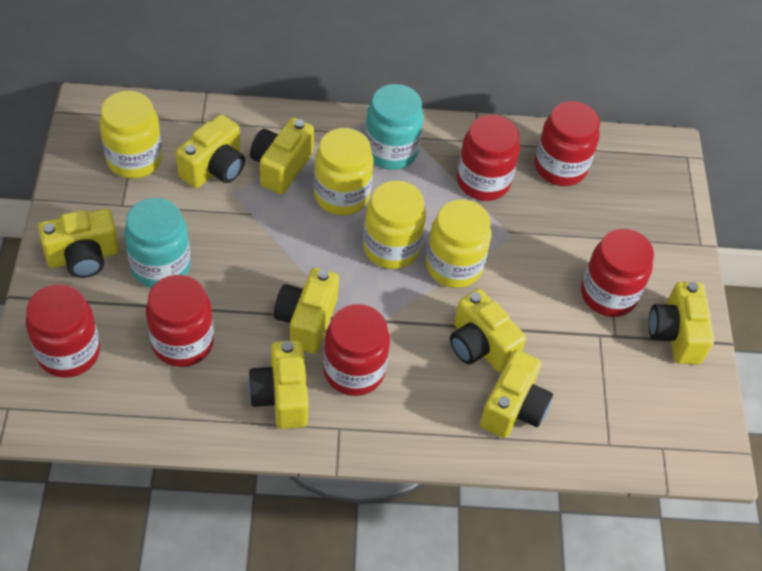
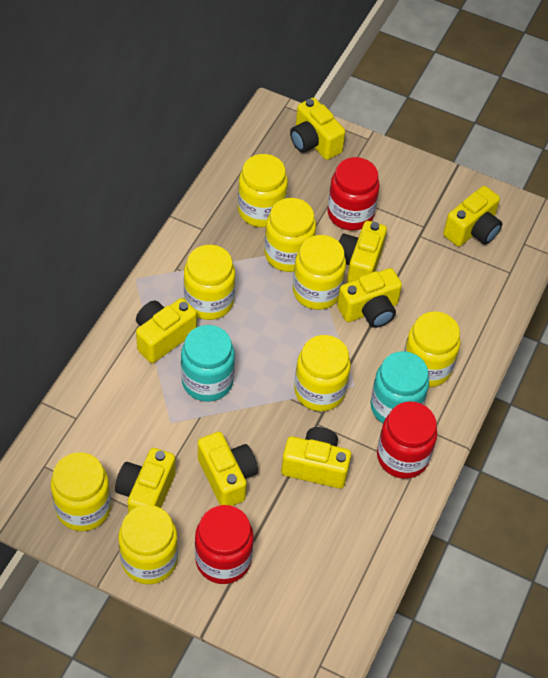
red jar: [26,284,100,378] [146,275,214,367] [323,304,390,396] [457,115,520,201] [535,101,600,186] [581,229,654,317] = 6 -> [195,505,254,584] [327,157,380,231] [377,401,437,479] = 3
yellow jar: [99,91,163,179] [314,128,373,215] [363,180,426,269] [426,199,492,288] = 4 -> [51,452,111,531] [118,505,178,584] [184,245,235,320] [238,154,288,227] [265,198,316,272] [293,235,346,310] [294,335,351,411] [404,311,461,387] = 8

